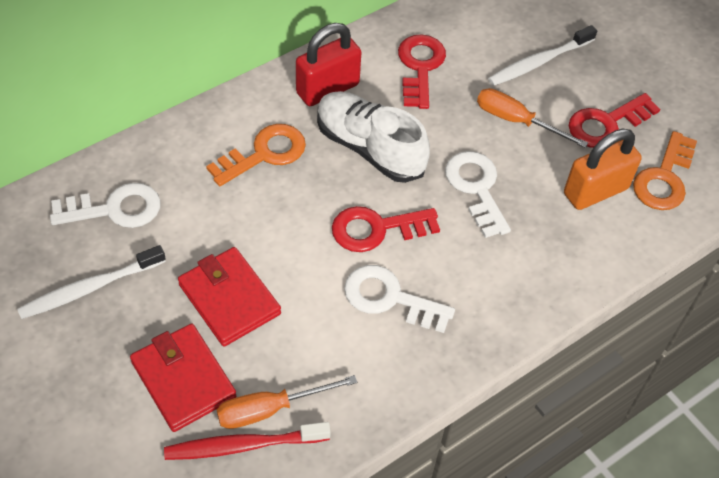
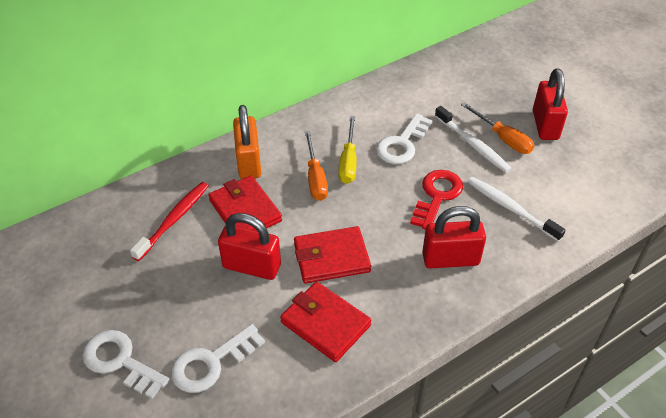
orange key: [206,124,306,186] [633,131,697,210] = 2 -> none = 0
red key: [332,206,440,252] [398,34,446,109] [569,93,660,148] = 3 -> [410,170,463,230] = 1
red padlock: [296,23,361,106] = 1 -> [218,213,281,280] [422,206,486,269] [533,68,568,140] = 3
red wallet: [130,324,237,432] [178,247,281,347] = 2 -> [208,175,282,231] [280,282,372,362] [294,226,371,284] = 3
white shoe: [317,91,430,183] = 1 -> none = 0
yellow screwdriver: none = 0 -> [338,116,357,184] = 1

